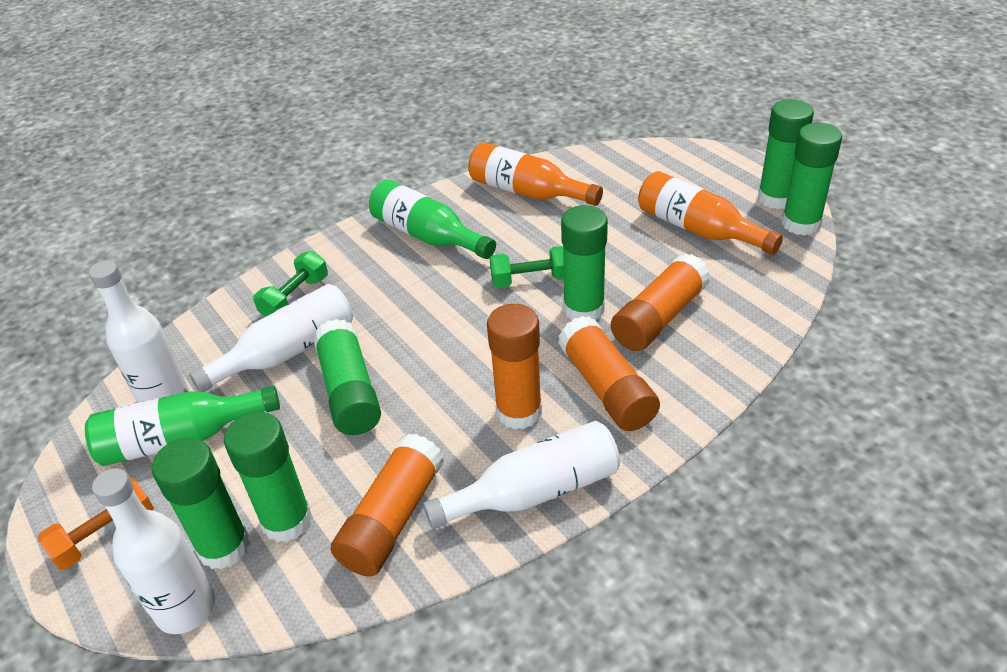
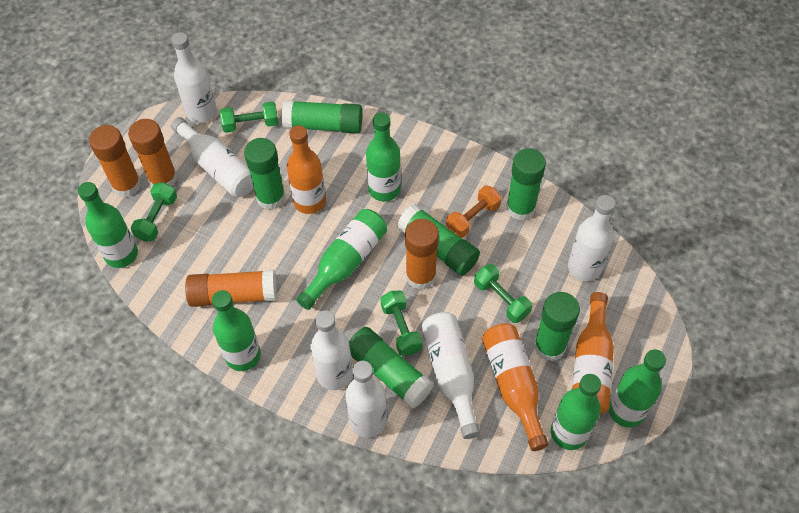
green bottle: [85,386,280,466] [369,180,496,259] = 2 -> [78,182,138,268] [212,290,261,371] [297,209,387,310] [366,112,401,201] [551,374,601,450] [609,350,666,427] = 6
green dumbbell: [253,251,328,317] [489,246,564,288] = 2 -> [131,182,177,242] [220,101,278,133] [380,291,423,356] [474,264,532,323] = 4
orange bottle: [468,142,603,206] [638,171,783,255] = 2 -> [287,126,326,214] [482,323,549,451] [572,292,614,415] = 3
white bottle: [89,261,189,403] [92,468,215,634] [189,284,353,392] [423,421,620,529] = 4 -> [171,32,217,123] [171,117,254,197] [310,310,353,390] [345,361,387,438] [422,312,481,439] [568,195,615,281] = 6

